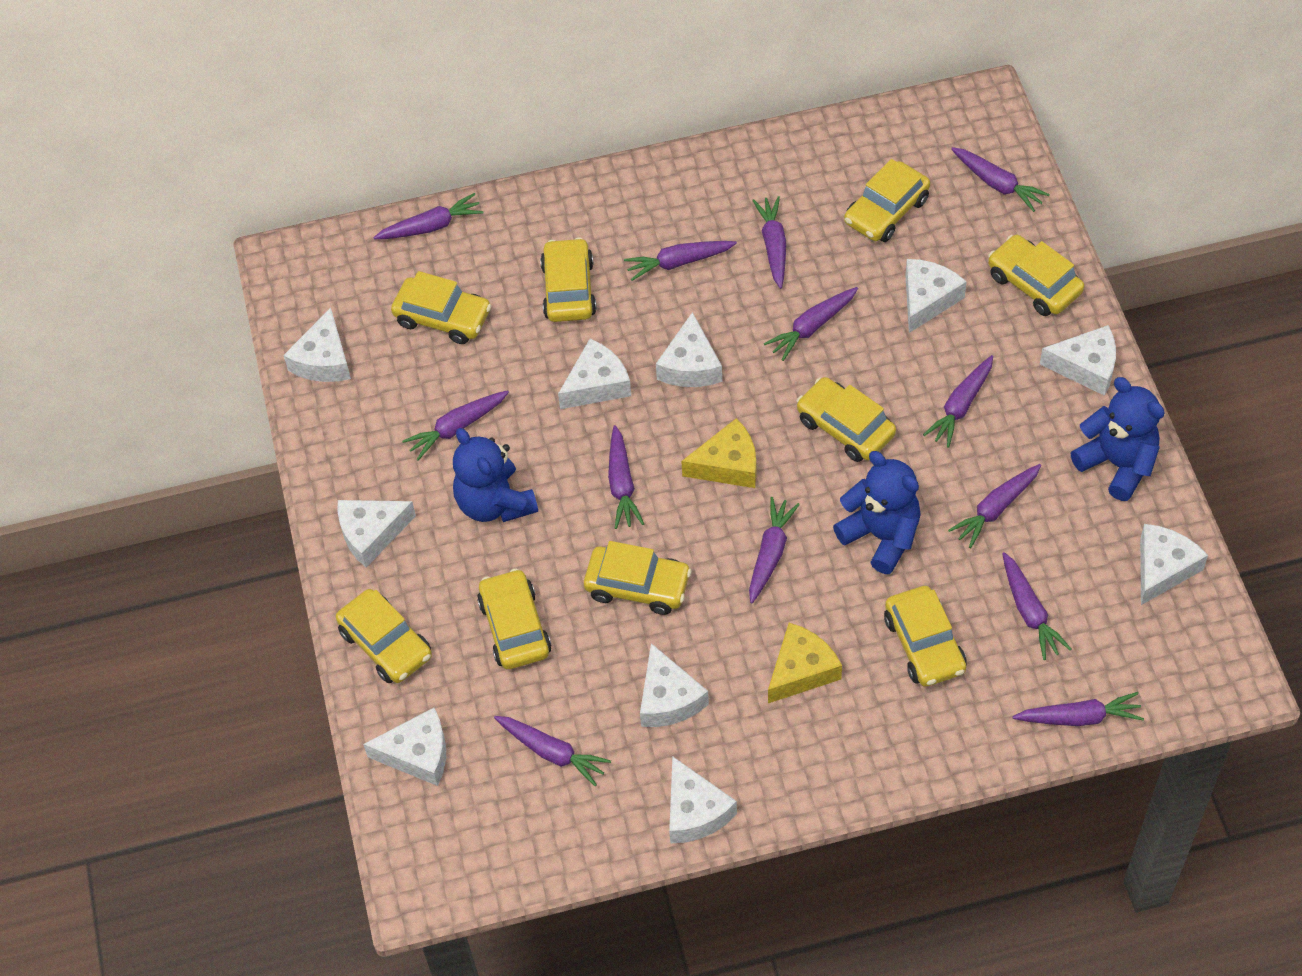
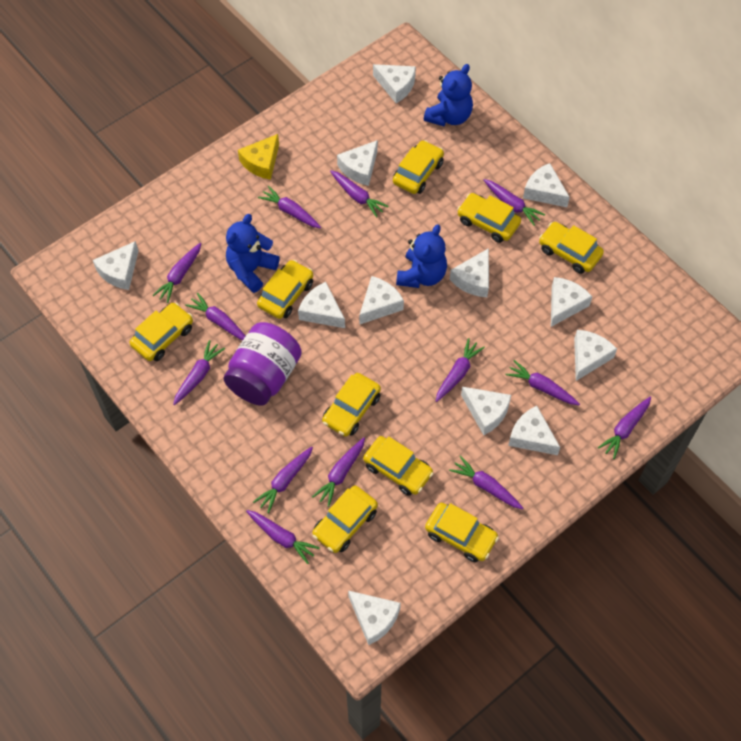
purple jar: none = 0 -> [223,322,302,406] = 1
white cheese: [283,308,351,382] [338,500,416,568] [363,708,446,786] [558,339,631,409] [640,643,709,727] [656,312,722,387] [669,756,737,843] [905,259,967,333] [1040,325,1116,396] [1140,524,1208,605] = 10 -> [93,241,138,290] [298,282,345,328] [337,140,378,186] [348,591,401,645] [359,276,404,325] [373,64,416,103] [450,248,489,297] [461,387,511,435] [508,406,560,455] [523,163,570,207] [551,277,592,327] [574,330,617,381] = 12
yellow cheese: [681,418,757,488] [768,623,842,703] = 2 -> [238,134,279,180] = 1

